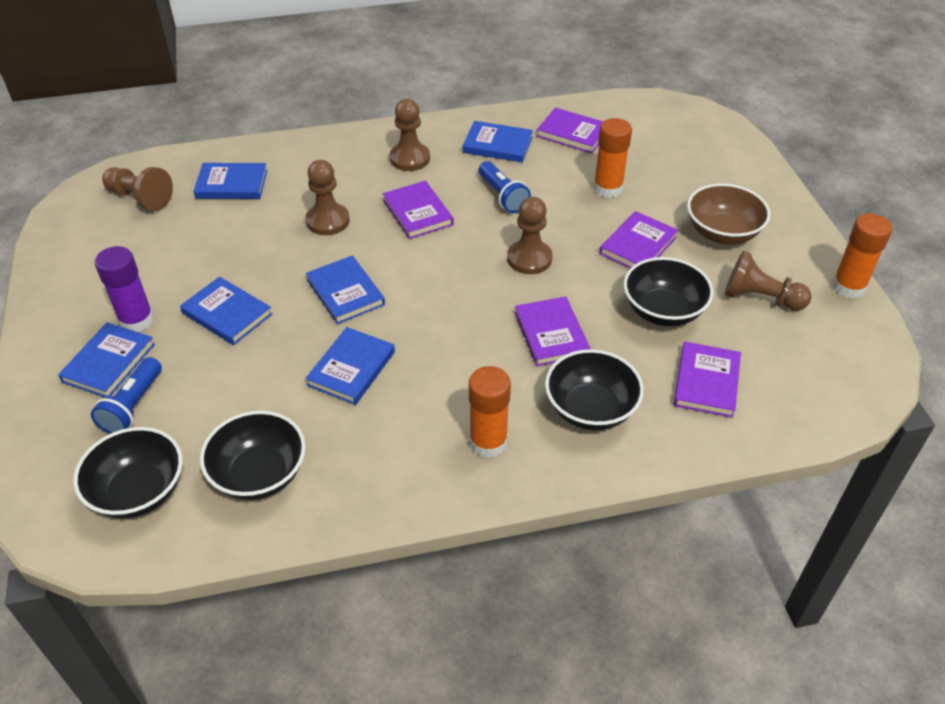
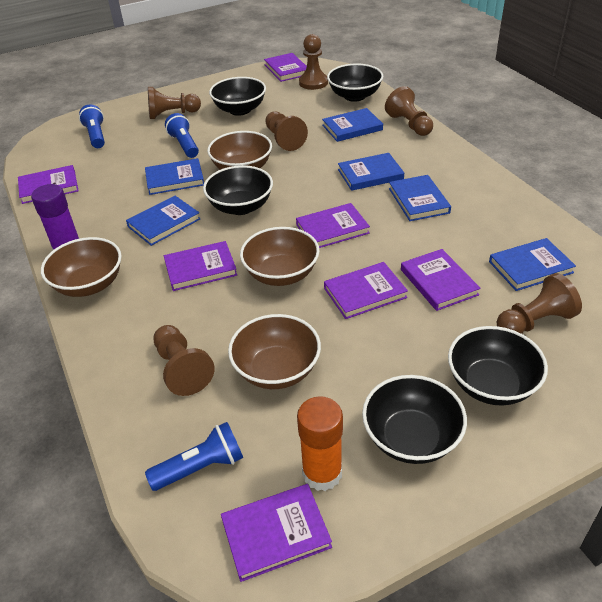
black bowl: [73,427,183,518] [200,411,305,500] [545,349,644,430] [624,257,714,327] = 4 -> [203,165,273,215] [209,77,266,116] [327,63,383,102] [362,375,467,464] [448,326,548,406] = 5
blue flashlight: [91,357,162,434] [479,161,531,213] = 2 -> [79,104,105,148] [145,422,243,491] [165,113,199,158] = 3
brown bowl: [687,183,770,245] = 1 -> [41,237,122,297] [207,131,272,170] [228,314,321,389] [240,227,320,286] = 4
brown pawn: [102,167,173,211] [306,160,350,235] [390,99,430,171] [507,197,553,274] [725,251,812,311] = 5 -> [148,87,201,119] [153,325,215,396] [265,111,308,151] [299,34,328,90] [385,86,433,136] [497,273,582,334] = 6
orange glue stick: [469,366,511,458] [593,118,632,198] [832,214,892,299] = 3 -> [297,396,343,491] = 1
purple book: [383,181,454,239] [515,296,591,366] [537,108,603,153] [599,211,678,268] [674,342,741,418] = 5 -> [18,165,79,204] [164,241,237,291] [221,484,332,582] [264,53,307,82] [296,203,370,248] [324,262,408,319] [401,249,480,311] = 7

